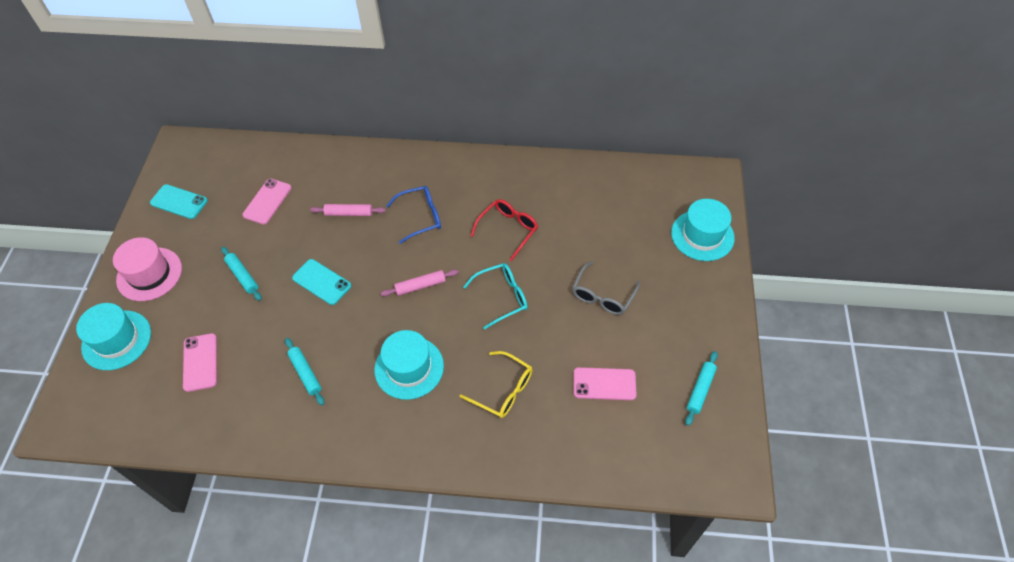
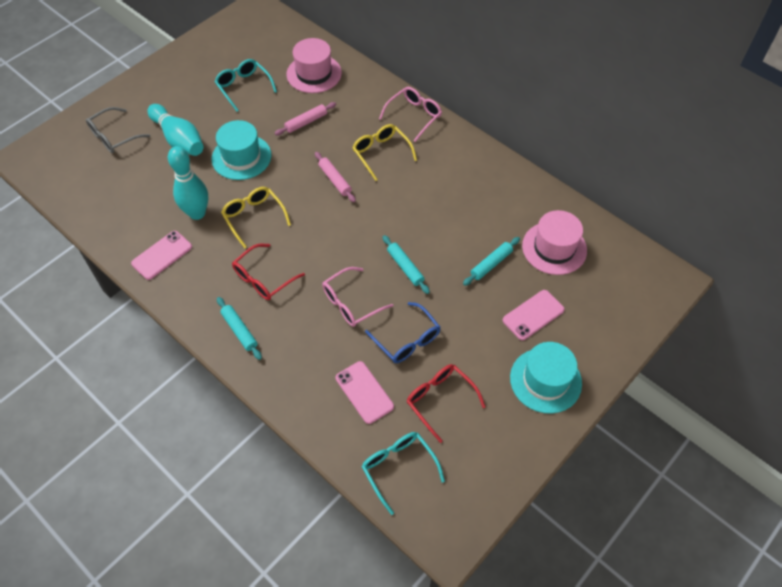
pink glasses: none = 0 -> [322,267,393,327] [379,87,442,142] = 2
pink hat: [113,237,182,301] = 1 -> [287,38,342,93] [522,210,587,275] = 2
red glasses: [471,199,538,261] = 1 -> [232,244,305,300] [406,364,486,443] = 2
turquoise bowling pin: none = 0 -> [148,104,204,156] [168,146,208,220] = 2
turquoise glasses: [463,263,528,330] = 1 -> [214,59,277,111] [362,432,445,515] = 2
turquoise hat: [76,303,151,370] [374,330,444,400] [671,199,735,261] = 3 -> [212,120,271,180] [510,342,582,414] = 2
turquoise phone: [150,184,208,219] [292,259,351,305] = 2 -> none = 0
yellow glasses: [459,351,533,418] = 1 -> [221,187,291,249] [352,124,417,181] = 2

